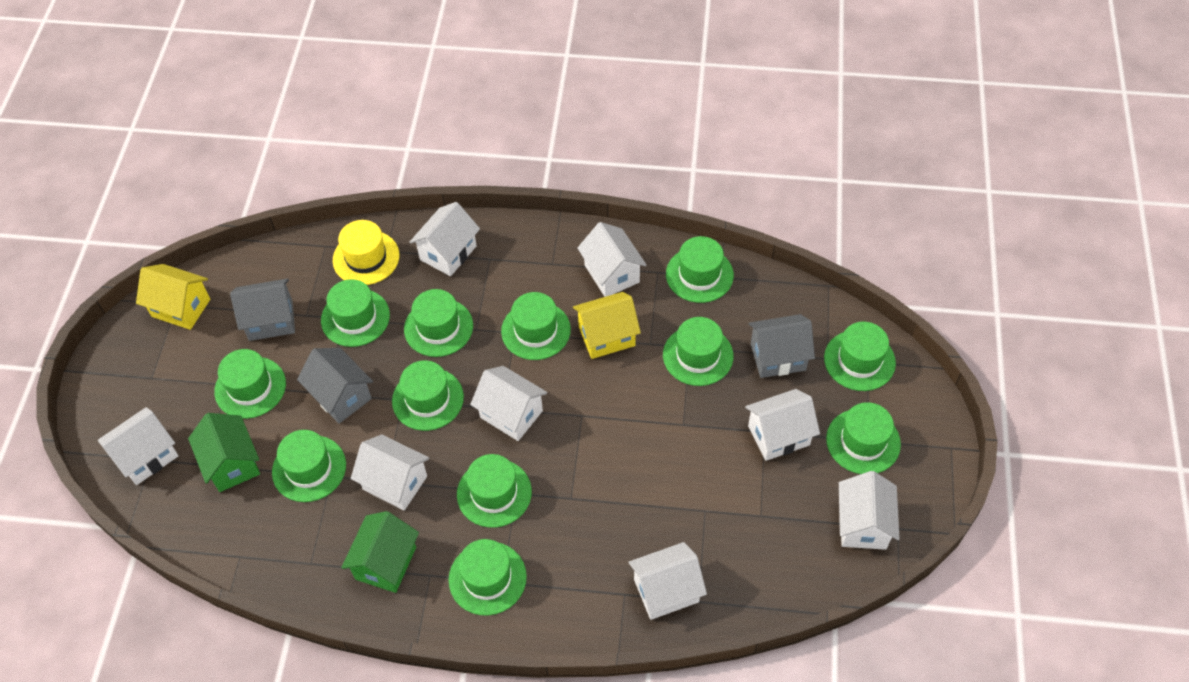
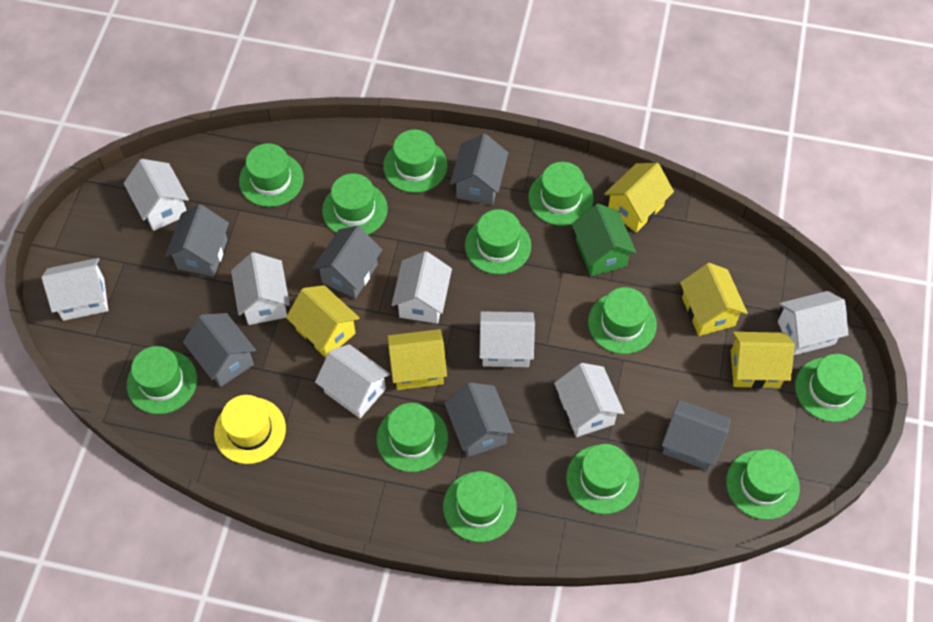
green house: [188,413,260,492] [341,511,419,593] = 2 -> [572,204,636,276] = 1
grey house: [230,279,295,341] [297,348,373,423] [749,314,815,378] = 3 -> [165,204,229,277] [183,313,256,387] [313,226,382,299] [444,383,514,457] [450,134,508,205] [662,400,731,471] = 6
yellow house: [136,264,210,330] [573,292,641,359] = 2 -> [286,285,360,358] [387,329,447,390] [604,163,674,233] [680,263,748,336] [731,332,795,389] = 5

